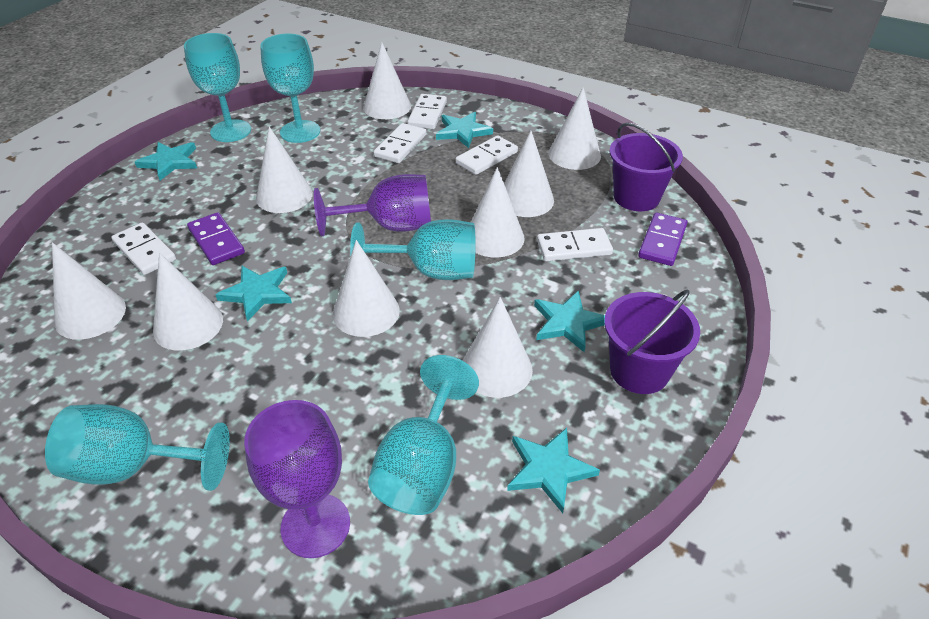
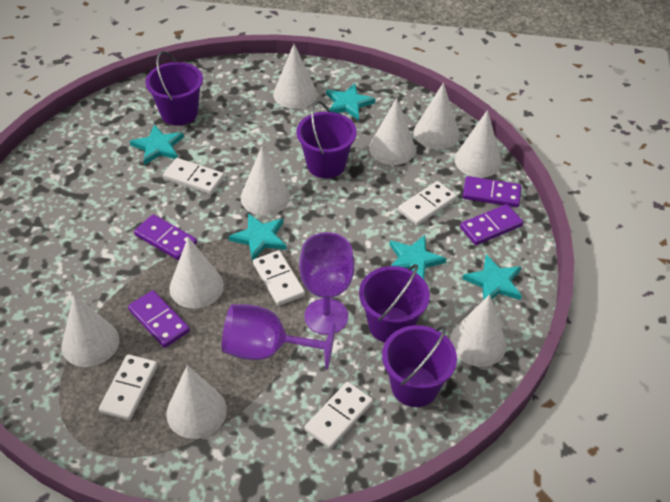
purple bucket: [604,289,700,394] [609,122,683,211] = 2 -> [145,51,203,126] [296,101,356,178] [359,264,430,343] [382,325,457,407] = 4
purple domino: [187,212,245,265] [638,213,688,266] = 2 -> [128,290,190,348] [134,214,197,260] [460,204,523,245] [463,176,521,207] = 4
turquoise goblet: [45,404,230,491] [184,33,251,142] [260,34,320,143] [350,219,476,280] [368,355,479,515] = 5 -> none = 0

